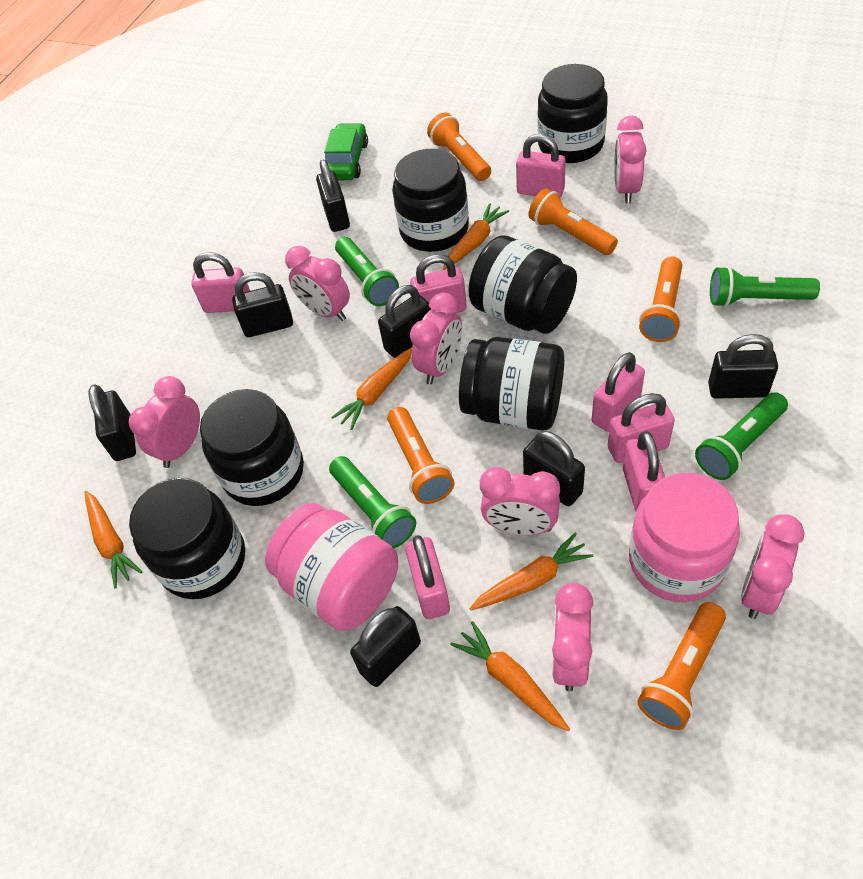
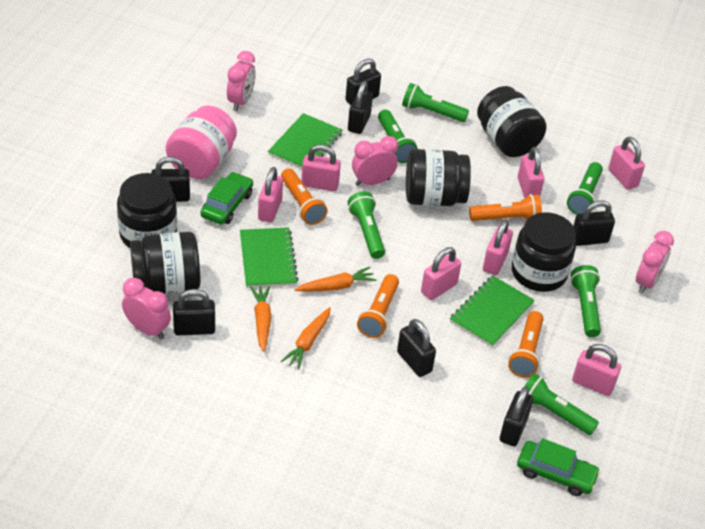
black jar: [129,478,245,599] [200,389,304,506] [392,149,469,252] [459,337,564,431] [468,236,577,334] [537,64,608,163] = 6 -> [117,173,177,248] [130,232,200,294] [406,149,471,206] [477,86,546,157] [512,212,576,292] = 5
green car: [324,123,368,180] = 1 -> [200,172,253,225] [517,438,600,496] = 2
green flashlight: [329,456,416,548] [335,237,399,306] [695,392,788,480] [710,266,820,307] = 4 -> [348,191,385,259] [378,110,418,163] [402,83,469,122] [524,373,599,435] [567,162,603,215] [570,265,601,337] = 6
green notebook: none = 0 -> [240,227,298,288] [268,113,342,169] [450,275,535,347] = 3
orange carrot: [84,491,142,588] [331,347,412,430] [443,203,509,270] [450,621,570,731] [469,532,593,610] = 5 -> [250,286,271,352] [281,307,331,369] [294,267,377,292] = 3
orange flashlight: [387,407,454,504] [427,112,491,181] [529,188,618,255] [637,602,726,730] [639,256,682,342] = 5 -> [281,168,328,225] [357,274,399,338] [469,194,542,221] [508,311,544,378] = 4
pink clock: [129,376,200,468] [285,246,350,321] [410,293,462,385] [480,467,560,535] [552,583,593,691] [614,115,647,203] [741,514,805,619] = 7 -> [122,278,171,339] [227,51,256,111] [352,136,398,186] [636,231,674,294] = 4
pink jar: [265,503,398,631] [629,473,740,602] = 2 -> [166,105,237,179] = 1

